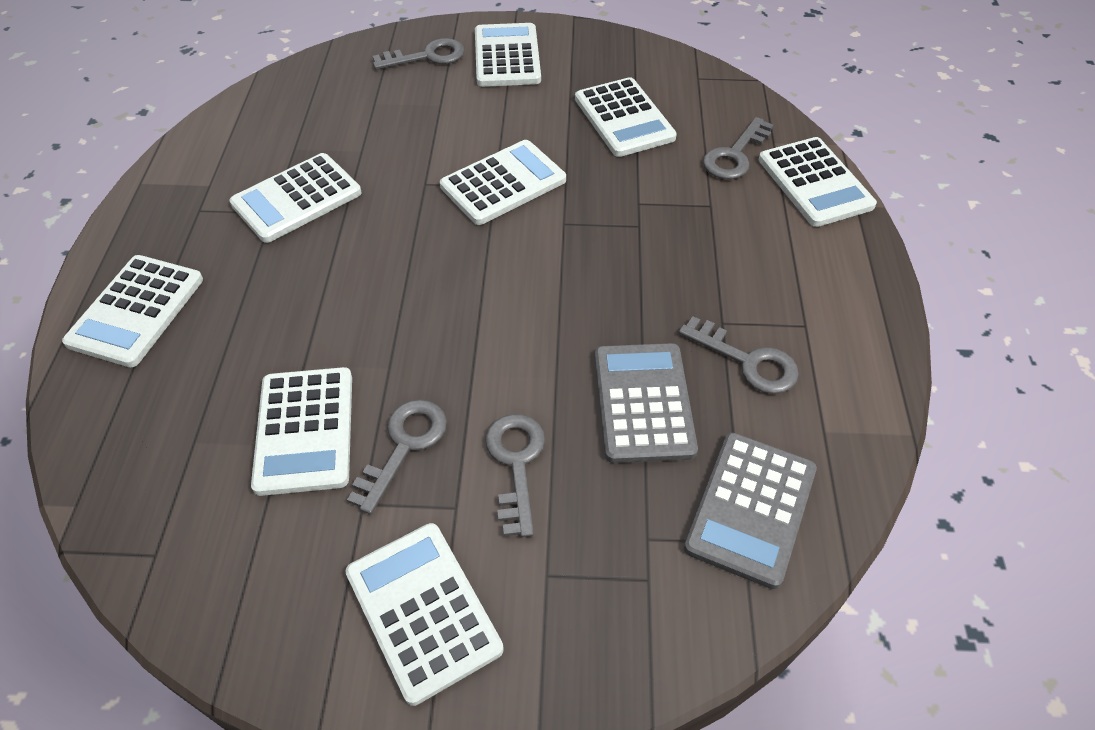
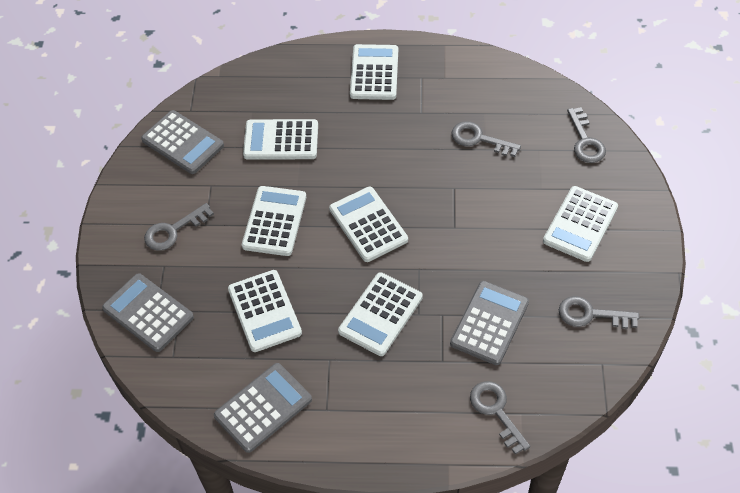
grey calculator: [595,343,698,463] [684,433,817,589] = 2 -> [102,273,194,352] [141,110,224,174] [214,363,312,453] [450,281,529,365] = 4
white calculator: [62,255,203,367] [229,153,361,243] [251,367,352,496] [345,523,504,706] [440,140,566,225] [475,23,541,87] [575,77,677,157] [759,137,877,227] = 8 -> [228,270,302,352] [242,186,306,256] [243,119,318,160] [329,187,408,262] [338,272,423,356] [350,44,398,100] [543,186,618,262] = 7

